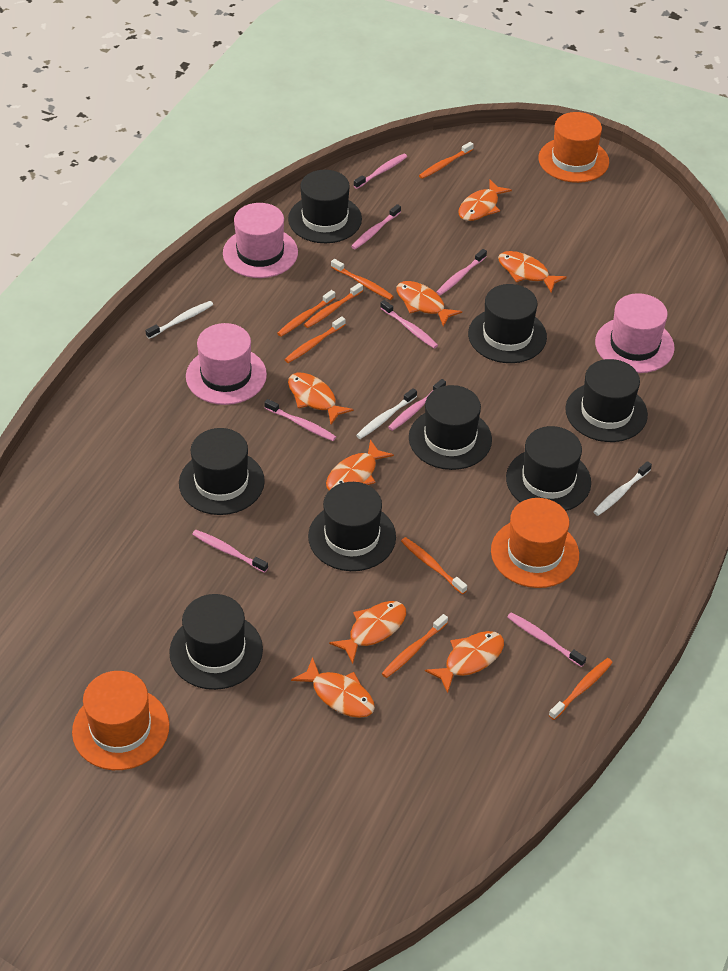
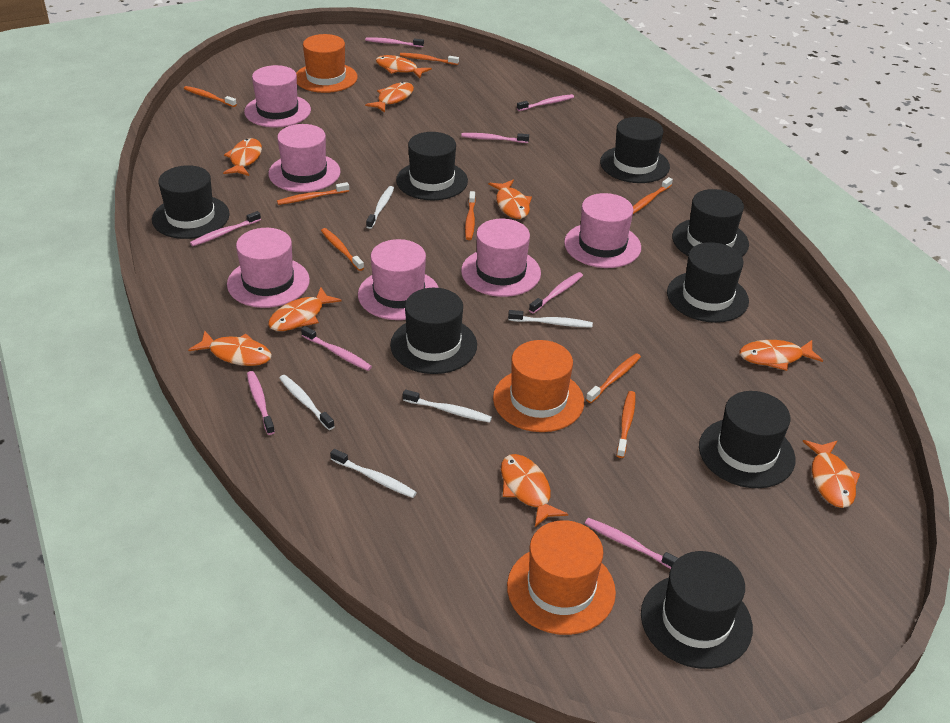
orange fish: [288,373,353,424] [291,657,375,718] [326,440,394,490] [329,601,406,664] [396,281,462,327] [425,631,504,693] [458,180,512,221] [498,251,567,293] = 8 -> [188,331,272,366] [223,138,262,176] [268,287,342,331] [365,82,414,113] [376,55,432,78] [488,180,532,219] [501,454,568,527] [740,340,823,371] [802,440,860,508] = 9
pink hat: [186,323,267,405] [223,203,298,278] [595,293,675,373] = 3 -> [227,228,310,308] [244,65,311,127] [268,124,341,192] [358,239,439,320] [461,219,541,297] [564,193,641,268] = 6
white toothbrush: [145,301,213,339] [356,388,417,439] [593,461,652,516] = 3 -> [279,375,335,430] [330,449,417,498] [366,186,394,229] [403,390,492,423] [508,310,593,328] = 5

